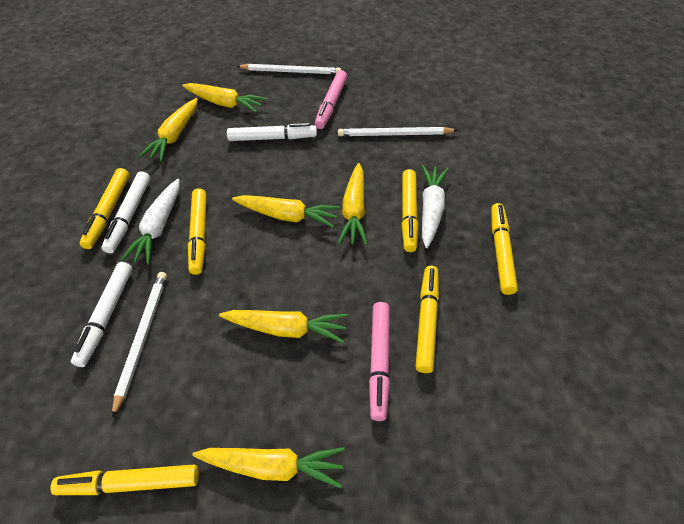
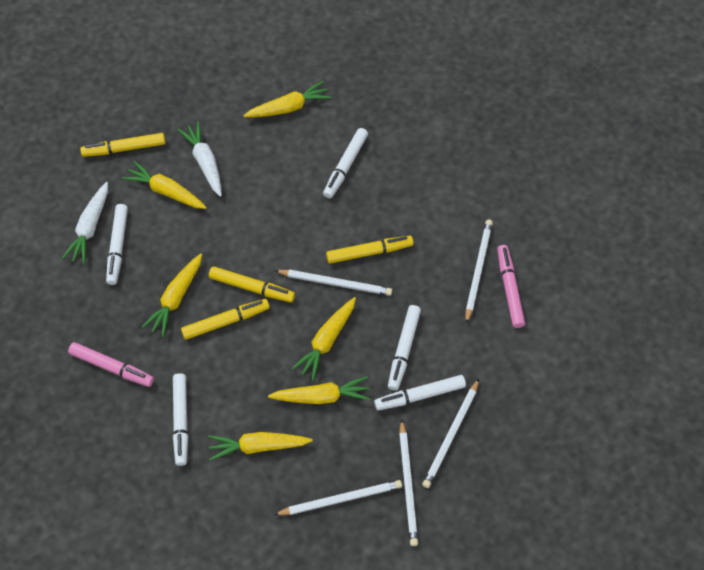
white marker: [71,262,133,367] [101,171,150,253] [227,123,317,141] = 3 -> [106,204,128,285] [173,373,188,466] [323,128,368,198] [374,375,466,411] [388,305,421,391] = 5
white pencil: [112,272,167,418] [236,64,341,75] [338,127,458,136] = 3 -> [274,269,392,296] [274,480,402,515] [399,419,418,546] [422,379,479,488] [465,219,493,324] = 5
yellow marker: [50,465,199,495] [79,168,130,249] [188,188,206,275] [402,169,419,252] [415,266,439,373] [491,203,518,295] = 6 -> [80,133,166,157] [181,299,270,340] [209,266,295,303] [326,236,414,264] = 4

